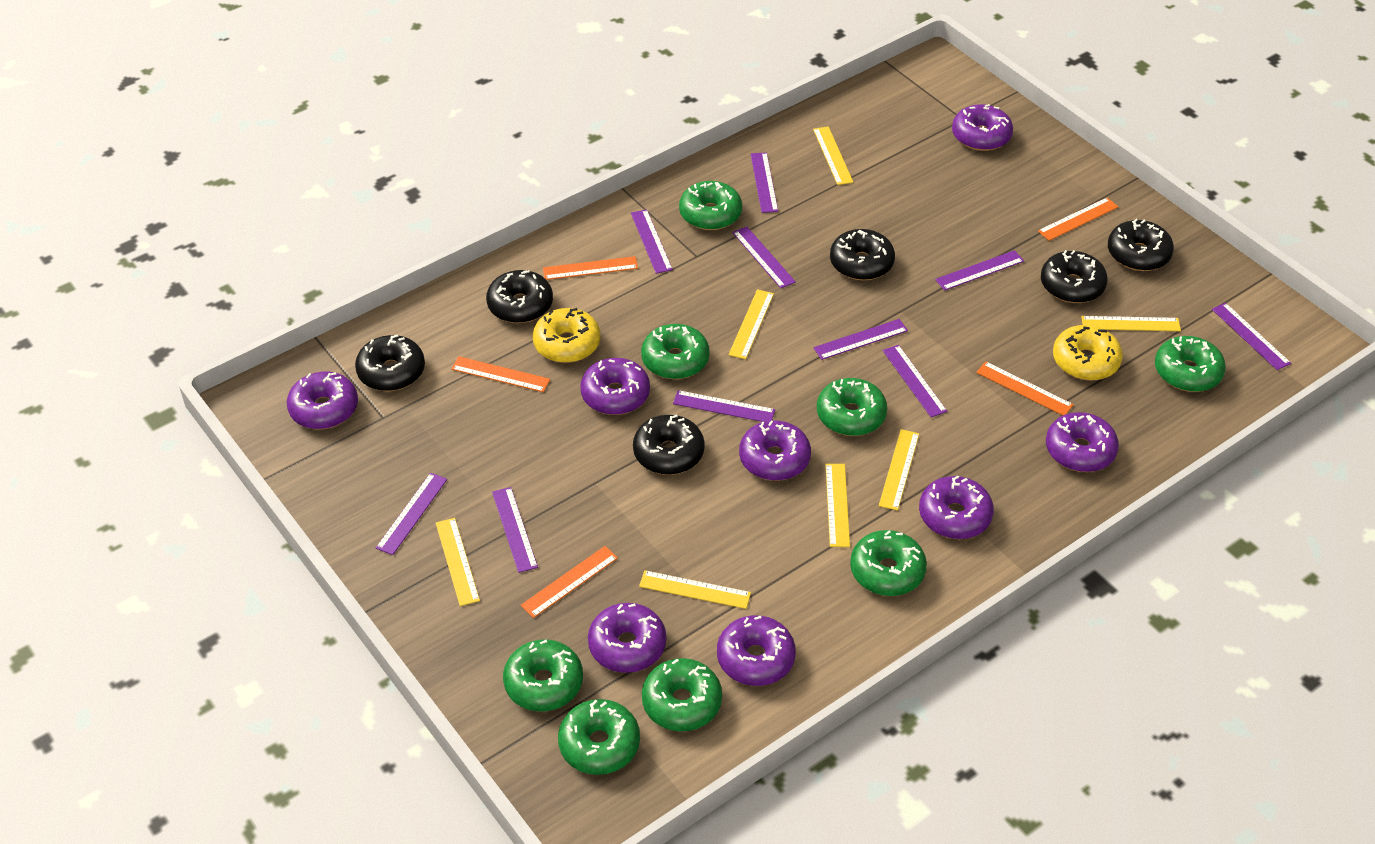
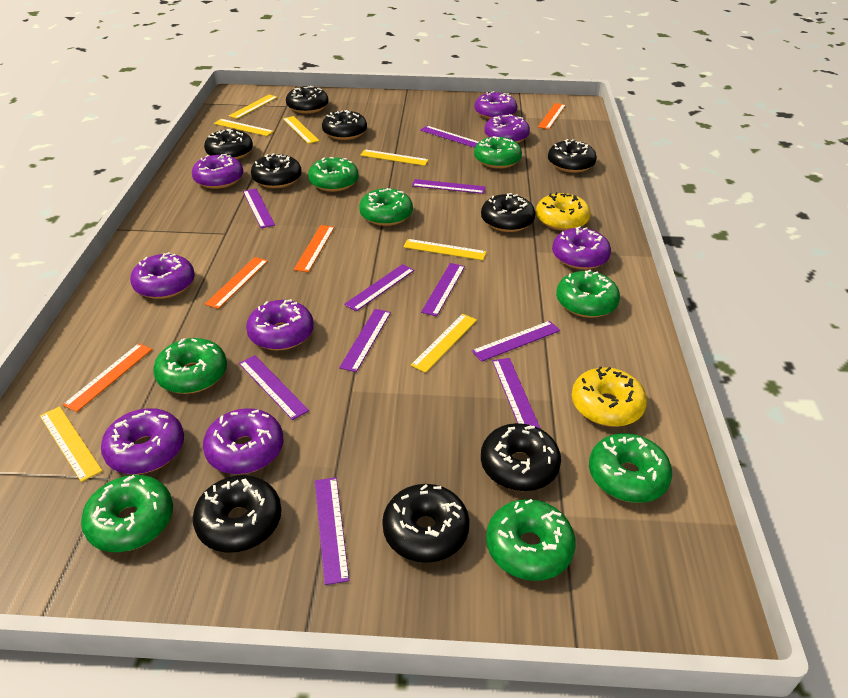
black donut: [355,334,425,391] [486,270,553,323] [633,414,705,475] [830,229,895,280] [1041,250,1108,303] [1108,219,1174,271] = 6 -> [193,475,282,553] [204,129,253,159] [251,153,302,188] [286,86,329,114] [322,110,367,140] [382,484,470,563] [481,193,535,232] [481,423,561,491] [548,139,597,173] = 9
orange ruler: [451,356,550,392] [521,546,618,618] [543,256,638,280] [976,361,1074,415] [1038,198,1118,241] = 5 -> [63,343,152,412] [205,257,268,309] [294,225,335,272] [538,103,566,129] = 4

